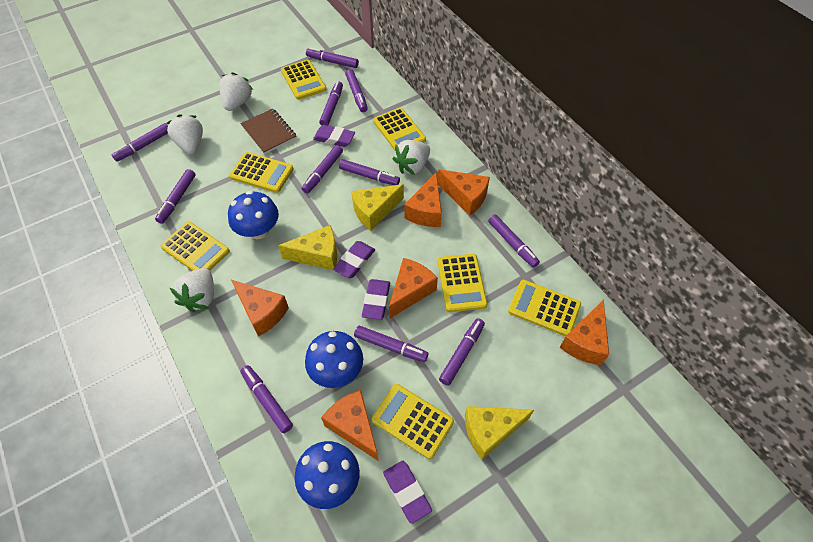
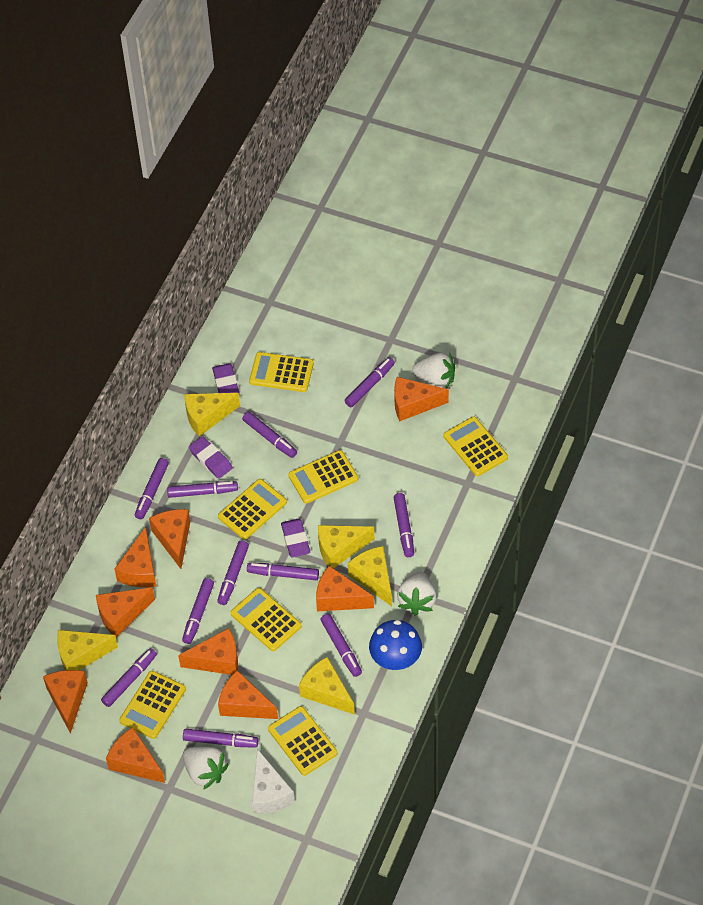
blue mushroom: [228,191,279,239] [295,441,360,509] [305,331,363,388] = 3 -> [369,620,422,670] = 1
brown notebook: [240,109,297,154] = 1 -> none = 0
orange cheese: [231,280,289,337] [321,390,379,461] [389,258,438,319] [404,173,442,227] [438,169,490,216] [559,299,609,365] = 6 -> [43,670,88,734] [96,587,155,638] [106,727,165,783] [115,527,156,587] [149,509,190,569] [178,628,238,675] [218,670,278,719] [316,566,374,611] [394,377,449,421] = 9
purple eraser: [313,125,355,147] [333,241,375,278] [362,279,390,320] [383,461,432,524] = 4 -> [189,436,232,479] [212,363,240,394] [281,518,310,557] = 3
white cheese: none = 0 -> [252,749,295,814] = 1
white strawberry: [166,114,203,154] [170,268,214,312] [219,72,253,111] [393,140,430,175] = 4 -> [183,746,229,790] [397,571,437,616] [412,352,455,389] = 3
yellow cheese: [278,225,337,270] [351,184,404,231] [465,406,534,460] = 3 -> [57,630,118,670] [184,393,240,436] [299,657,355,715] [318,525,375,568] [348,546,392,606] = 5

